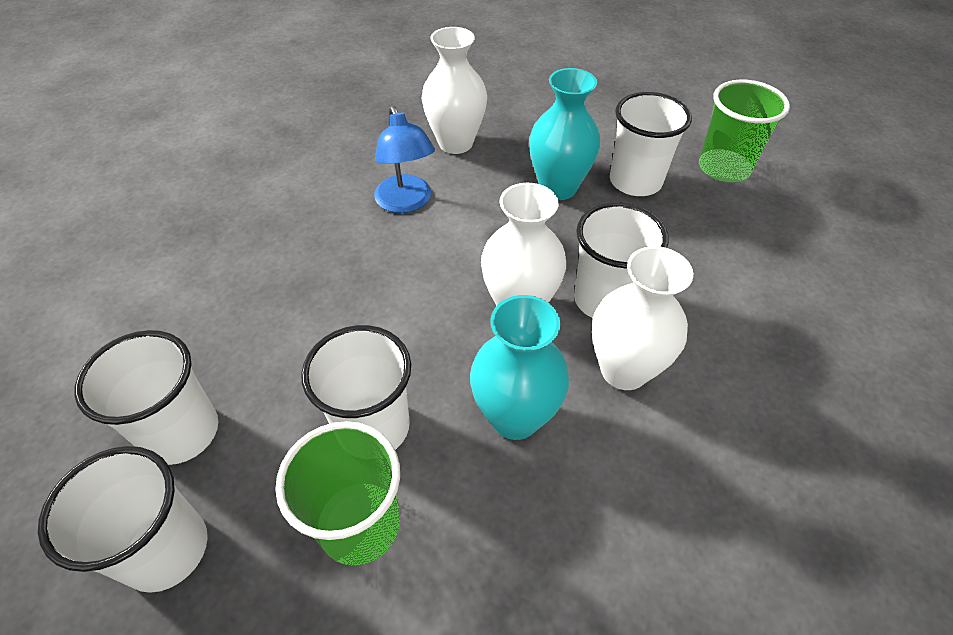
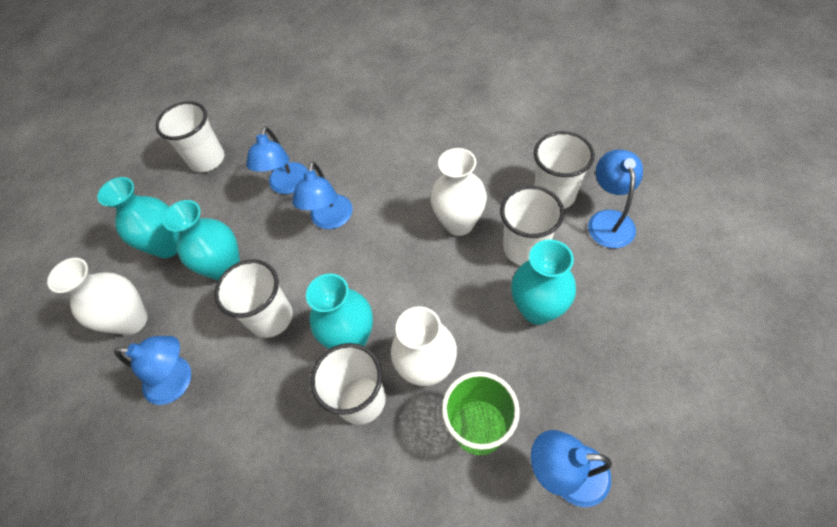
blue lamp: [374,106,435,213] = 1 -> [114,336,191,405] [246,126,308,194] [292,162,353,229] [531,430,612,507] [588,150,643,248] = 5
green cup: [275,421,400,566] [699,80,790,182] = 2 -> [442,372,520,455] = 1
turquoise vase: [470,295,569,440] [529,68,601,200] = 2 -> [97,177,180,258] [162,200,240,281] [306,273,373,349] [511,240,576,325] = 4

